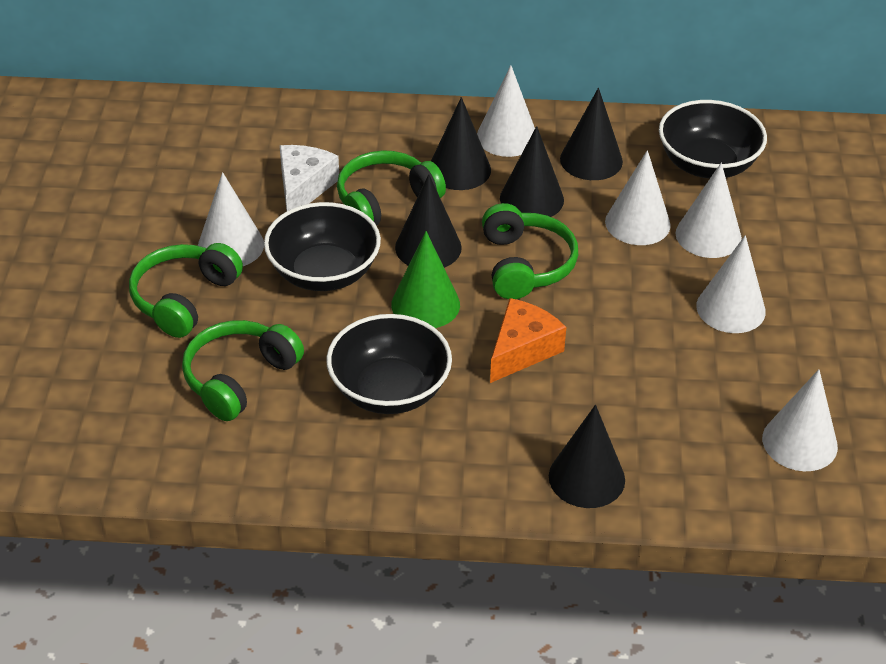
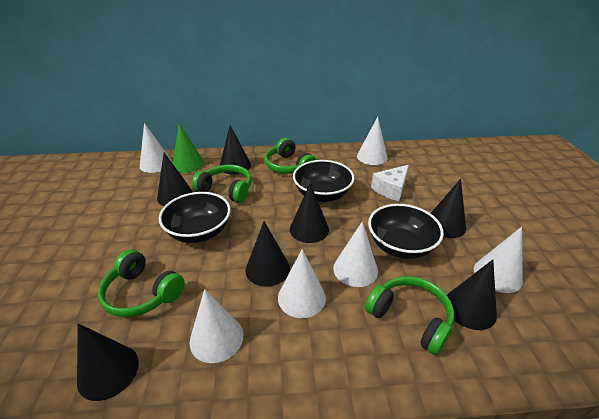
black cone: [395,174,462,268] [431,97,491,190] [500,126,564,217] [549,405,625,508] [560,88,623,180] = 5 -> [77,323,139,401] [157,153,193,206] [220,125,251,175] [245,221,290,287] [290,183,329,243] [431,179,466,238] [447,260,497,330] = 7
orange cheese: [490,298,566,383] = 1 -> none = 0

